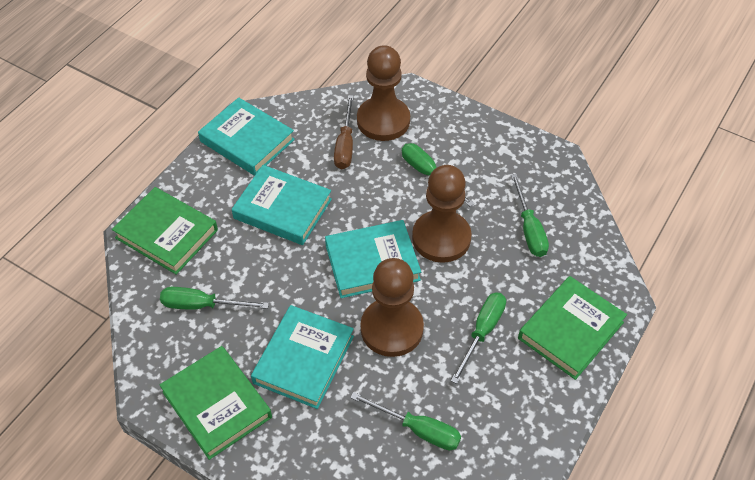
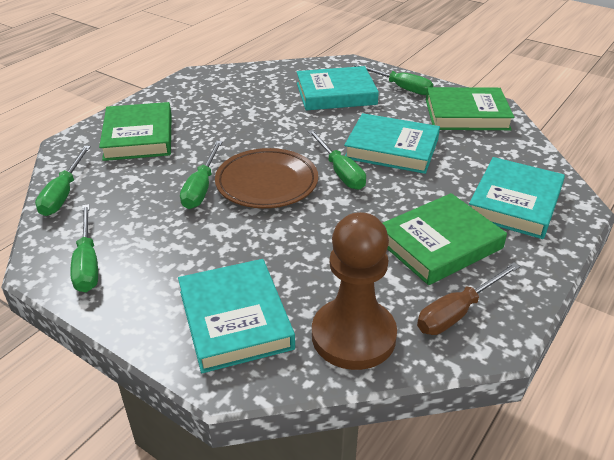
brown pawn: [357,45,410,141] [361,258,424,357] [412,165,472,263] = 3 -> [312,212,397,370] = 1
brown plate: none = 0 -> [215,148,318,208] = 1

